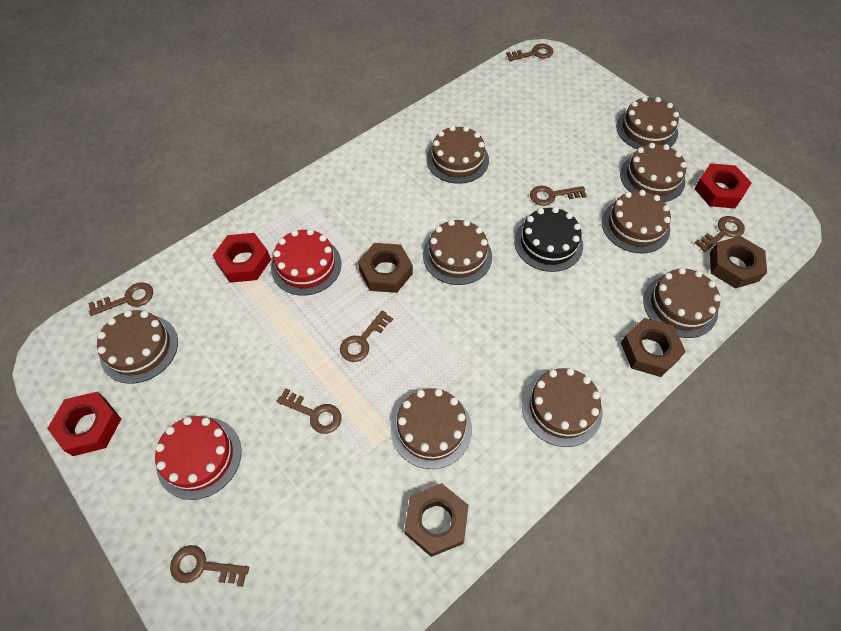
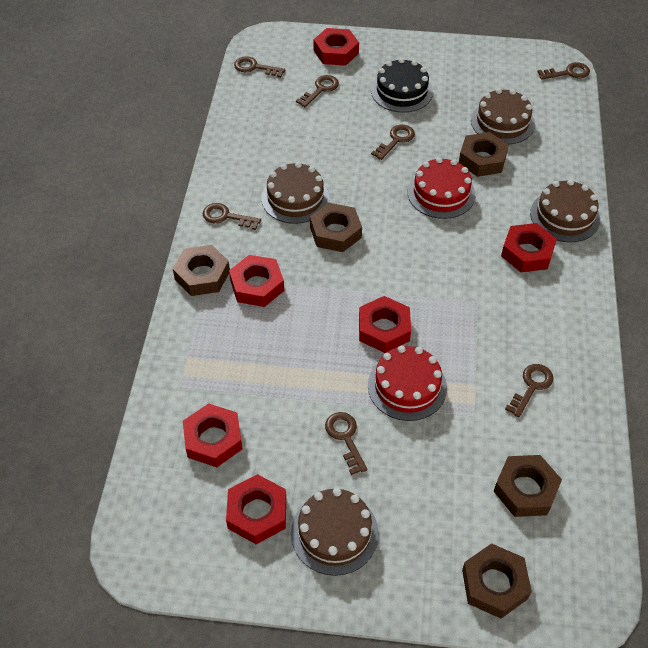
brown cake: [97,310,178,384] [391,388,472,469] [423,219,492,285] [426,126,489,184] [522,368,602,447] [602,190,671,253] [616,96,679,149] [620,143,687,202] [643,268,721,338] = 9 -> [262,162,330,224] [291,488,379,576] [471,88,535,145] [530,179,600,242] = 4
brown nut: [358,243,413,293] [404,483,469,557] [621,318,686,377] [710,236,767,289] = 4 -> [173,245,230,296] [310,203,362,252] [459,132,509,177] [462,543,532,619] [493,455,562,517] = 5
red nut: [47,392,121,456] [213,233,271,283] [694,163,752,208] = 3 -> [183,403,242,467] [226,474,286,544] [229,255,284,307] [314,28,359,66] [359,296,411,353] [501,223,557,272] = 6

